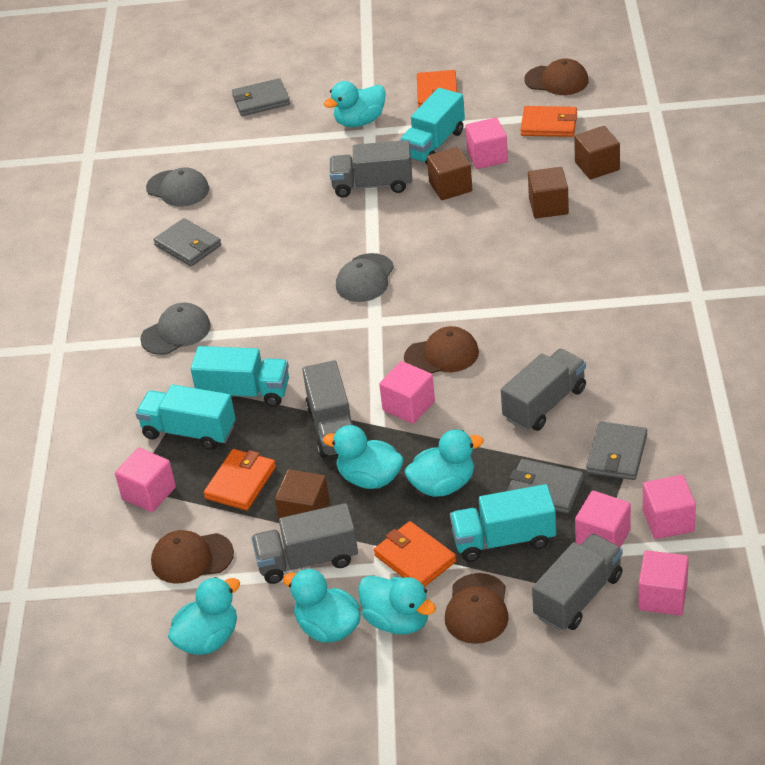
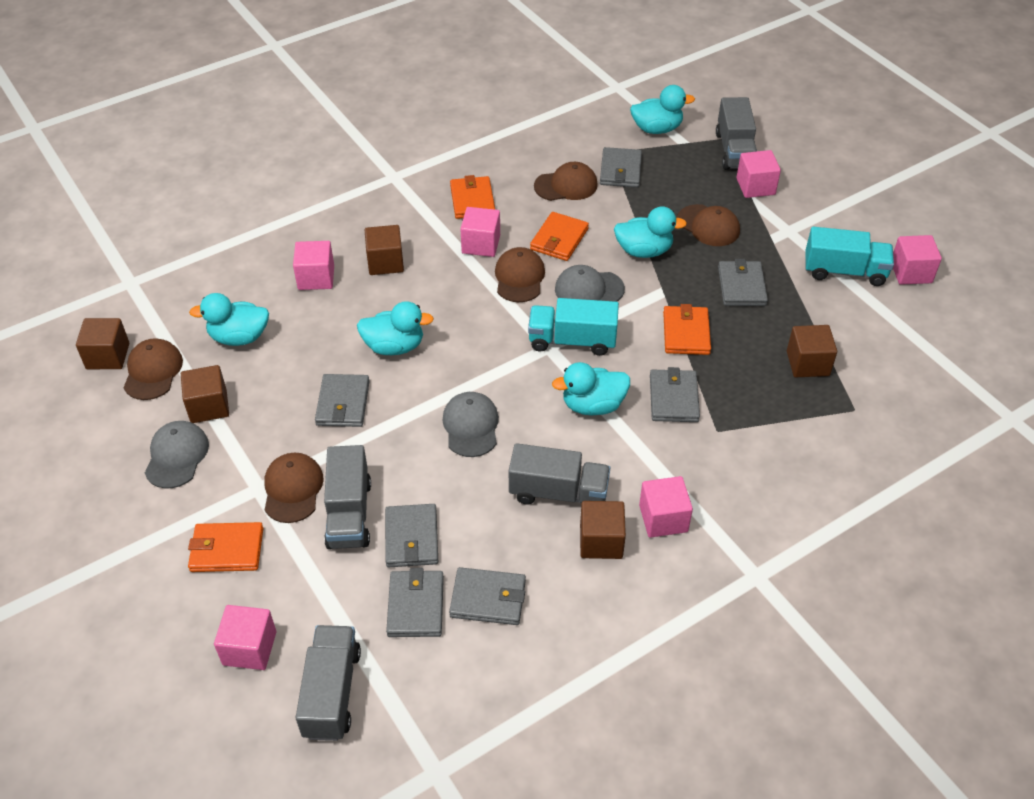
brown cap: [151,530,234,584] [404,326,479,374] [445,573,509,644] [524,58,589,95] = 4 -> [123,338,183,400] [264,453,324,523] [495,247,545,302] [534,162,598,201] [677,204,740,246] = 5
brown cube: [275,469,330,519] [427,147,472,200] [528,167,569,218] [574,126,620,180] = 4 -> [76,318,129,369] [181,365,229,423] [365,225,404,275] [580,501,626,559] [787,325,837,377] = 5
grey truck: [251,503,358,584] [302,360,353,458] [330,140,412,198] [501,349,586,431] [532,533,623,631] = 5 -> [295,625,361,741] [324,445,371,549] [509,443,610,505] [716,97,757,170] = 4
grey wallet: [153,218,222,266] [232,78,290,116] [507,459,583,514] [586,422,647,480] = 4 -> [315,374,370,427] [385,504,438,567] [386,568,444,637] [449,567,526,625] [600,147,642,188] [650,367,700,422] [718,259,768,306] = 7
turquoise duck: [168,577,240,655] [283,569,361,643] [323,425,404,489] [324,81,386,127] [358,576,436,635] [405,430,484,497] = 6 -> [189,293,269,346] [357,301,434,355] [552,362,630,416] [614,206,687,258] [630,85,695,134] = 5
turquoise truck: [136,385,236,450] [191,346,289,407] [400,88,465,165] [450,484,556,562] = 4 -> [528,298,619,356] [805,227,894,286] = 2

